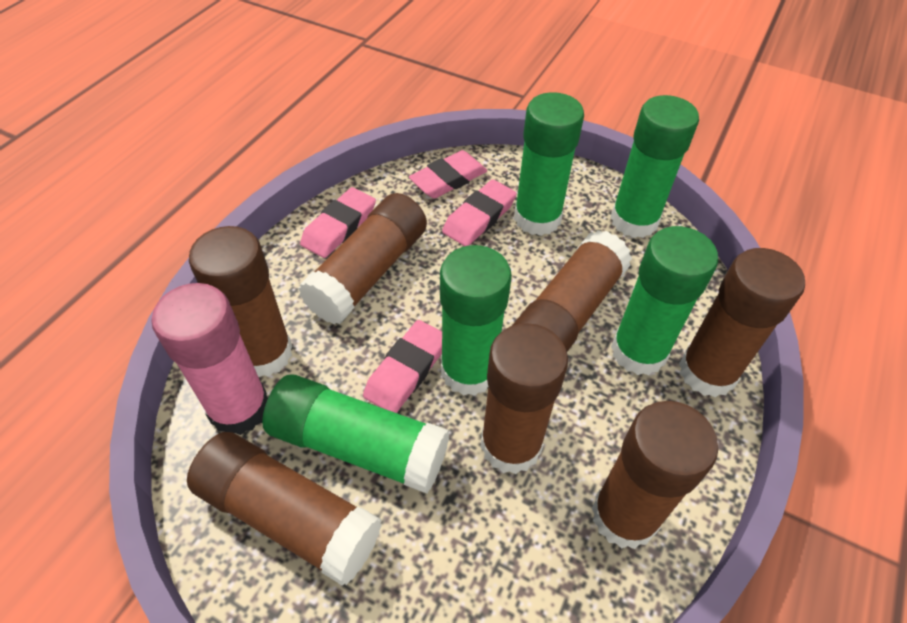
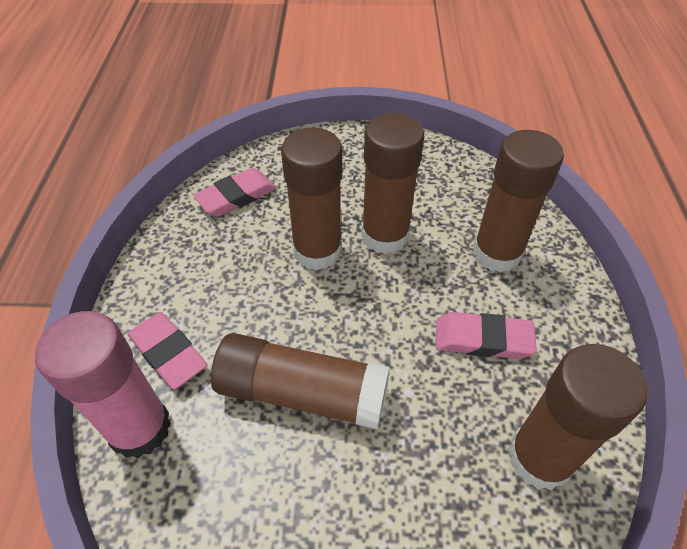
brown glue stick: [187,432,382,586] [189,226,293,377] [298,193,427,325] [480,323,568,474] [512,230,632,352] [592,401,718,549] [679,248,805,397] = 7 -> [211,333,390,430] [281,128,342,271] [361,113,424,254] [473,130,564,273] [508,344,647,491] = 5
green glue stick: [262,374,450,493] [440,245,512,396] [514,92,584,236] [610,95,699,238] [611,226,718,375] = 5 -> none = 0
pink eraser: [300,187,376,258] [363,320,442,413] [409,150,487,199] [442,179,517,246] = 4 -> [128,312,207,389] [193,168,276,217] [436,312,537,359] = 3

